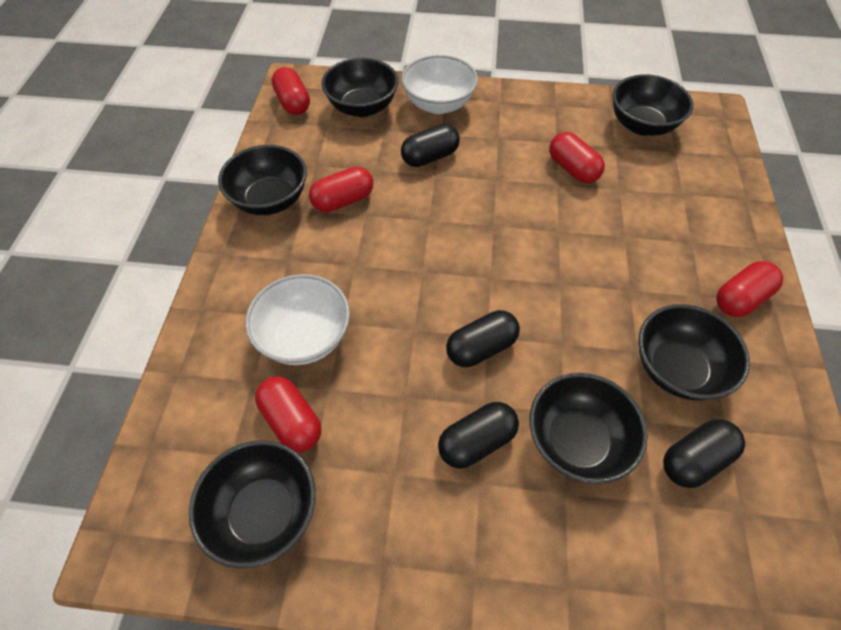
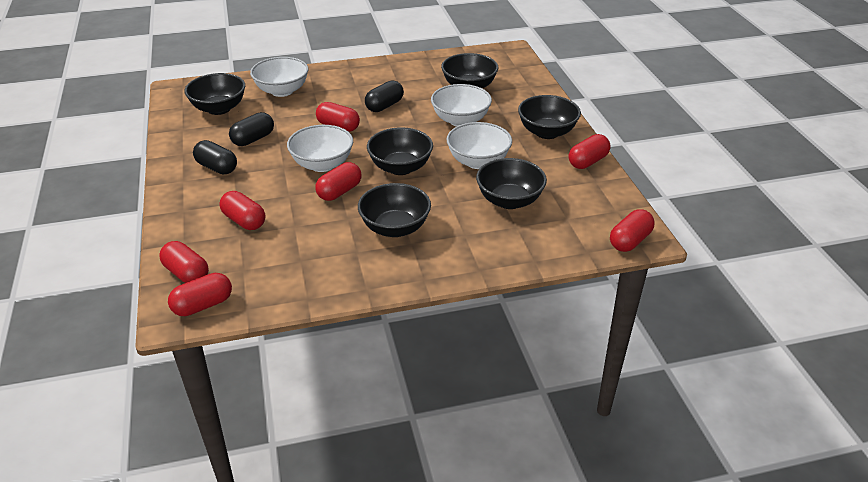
black capsule: [401,124,460,167] [438,402,519,469] [446,310,520,367] [663,419,745,488] = 4 -> [193,140,237,174] [229,112,274,146] [365,80,404,112] = 3
red capsule: [255,376,321,452] [272,67,310,115] [309,166,373,212] [549,132,605,183] [716,261,783,317] = 5 -> [159,241,209,283] [168,273,232,316] [220,191,265,230] [315,162,361,201] [316,102,360,132] [569,134,611,169] [610,209,655,252] = 7
white bowl: [245,274,350,365] [401,55,478,114] = 2 -> [250,57,308,97] [287,125,353,172] [431,84,492,127] [446,122,512,169] = 4

